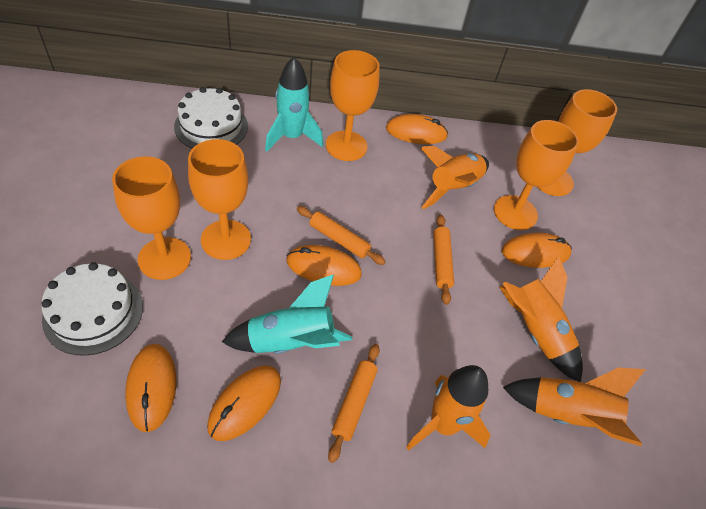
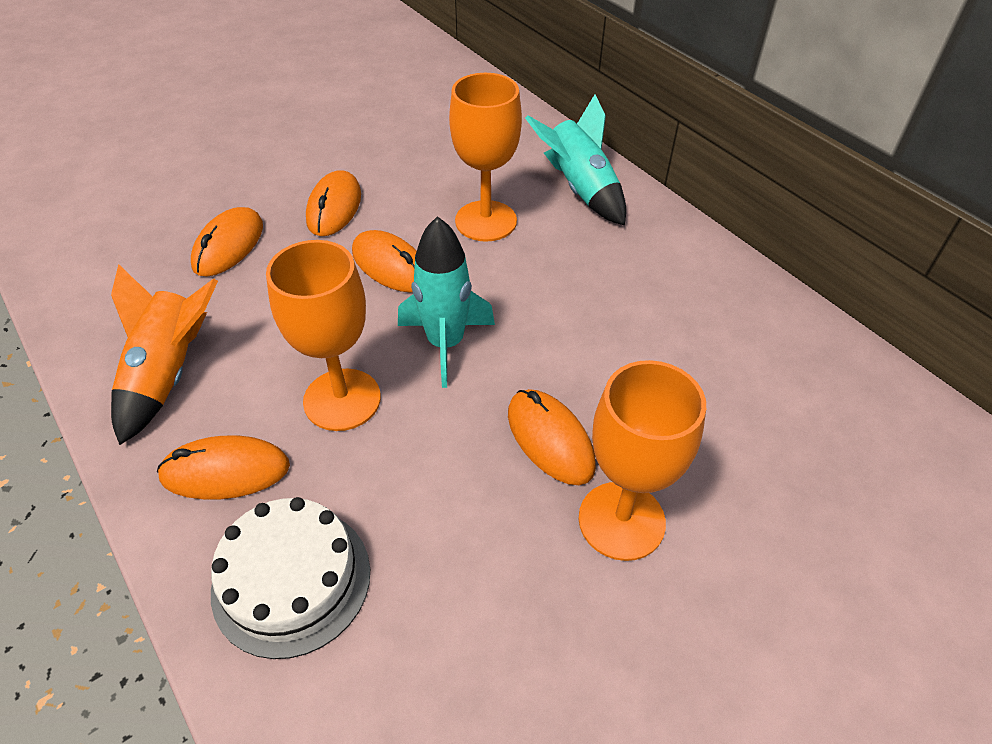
orange goblet: [112,157,191,280] [188,139,251,260] [326,50,380,161] [494,120,579,230] [537,89,617,196] = 5 -> [266,240,381,431] [449,73,522,242] [579,360,706,561] = 3
orange rocket: [406,365,490,451] [421,146,489,210] [499,256,583,382] [503,367,646,446] = 4 -> [111,264,218,445] = 1
orange rolling pin: [297,206,386,265] [328,344,380,463] [433,215,454,305] = 3 -> none = 0
white cake: [41,262,143,356] [174,87,248,149] = 2 -> [211,497,370,659] = 1

